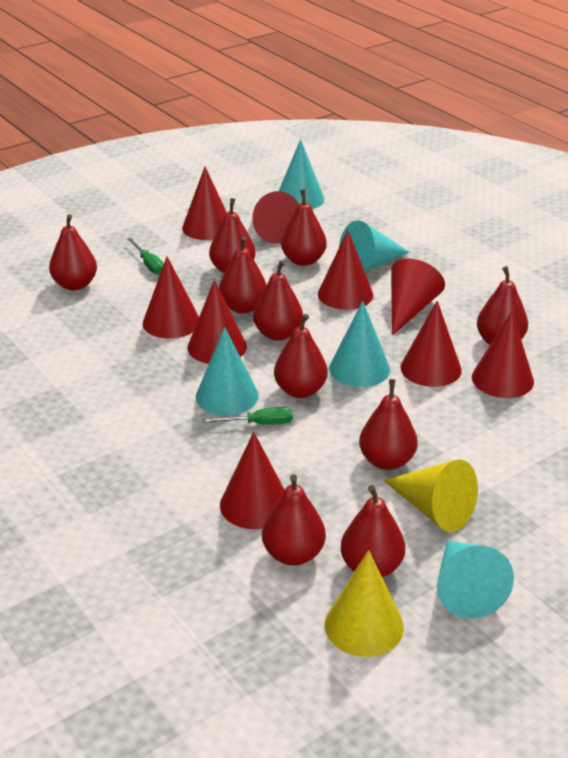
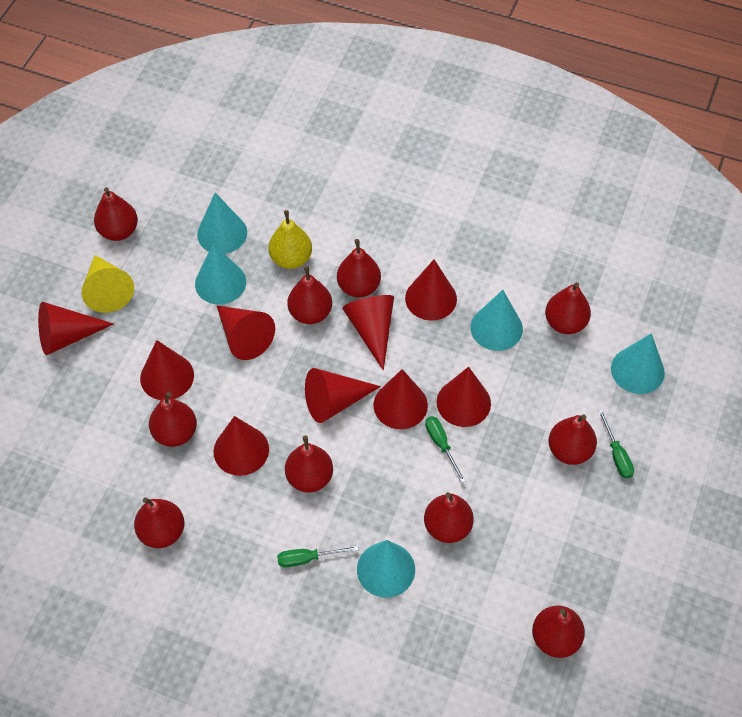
green screwdriver: [127,237,164,275] [202,407,293,425] = 2 -> [277,546,358,567] [425,416,466,483] [598,410,634,479] = 3
yellow cone: [325,550,404,657] [383,460,478,532] = 2 -> [82,255,134,313] = 1
yellow pear: none = 0 -> [268,210,312,269] = 1

